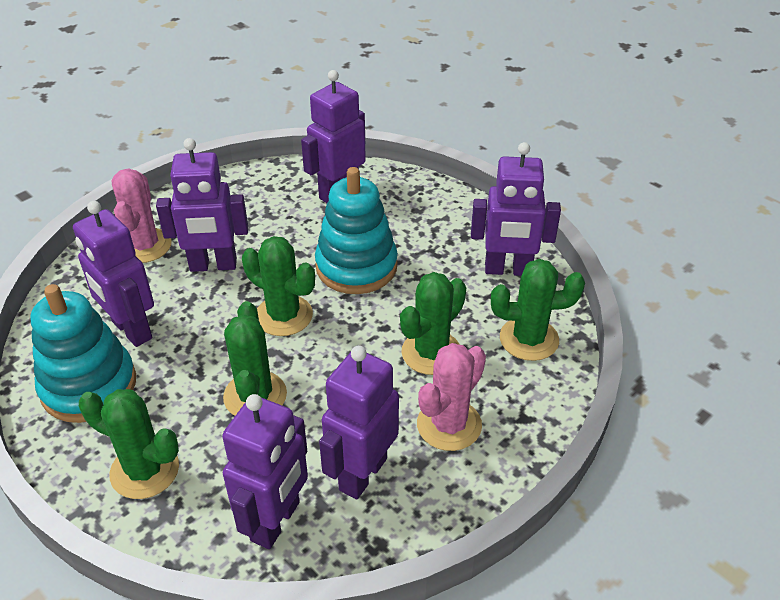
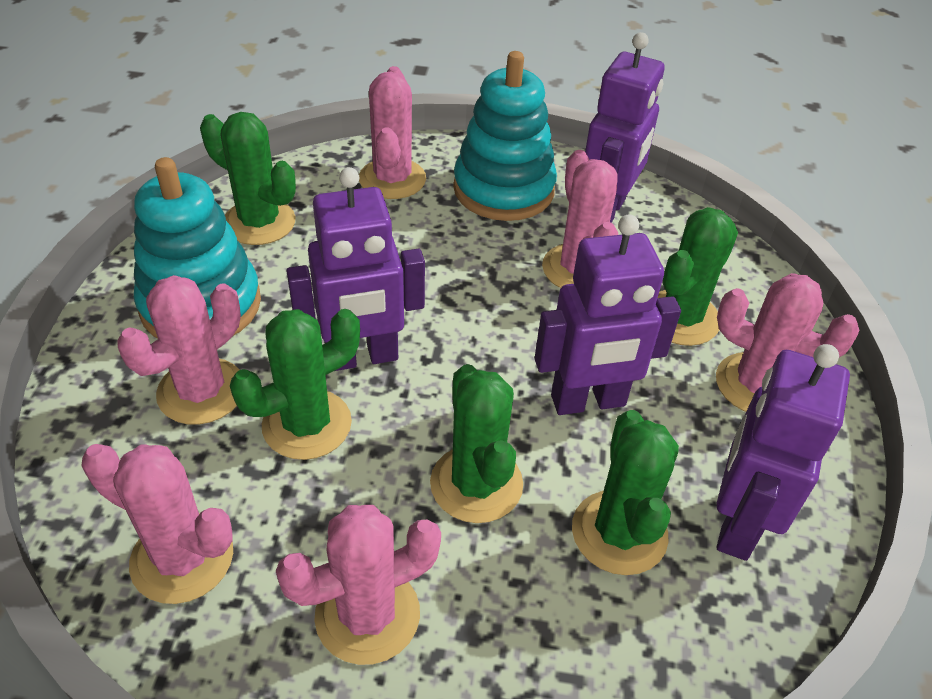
pink cactus: [112,168,171,263] [417,343,486,451] = 2 -> [81,444,233,604] [117,275,241,425] [276,505,441,665] [359,66,426,199] [542,150,618,288] [716,273,860,412] = 6
purple robot: [73,201,154,347] [156,138,248,272] [222,394,308,549] [301,70,366,203] [319,346,399,499] [471,142,561,276] = 6 -> [287,167,425,371] [535,214,681,415] [585,32,665,223] [717,344,850,561] = 4

